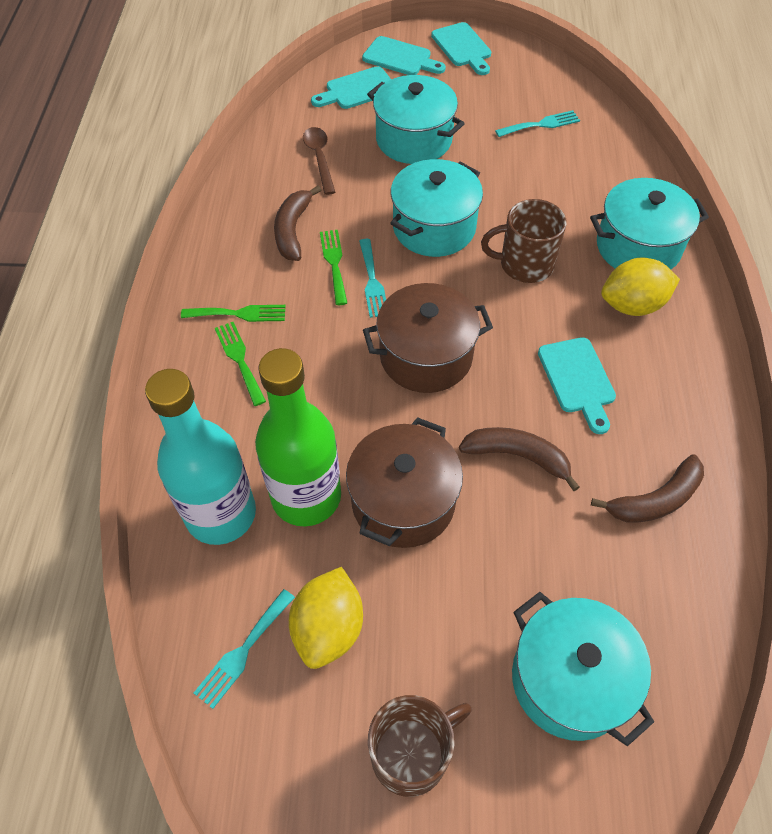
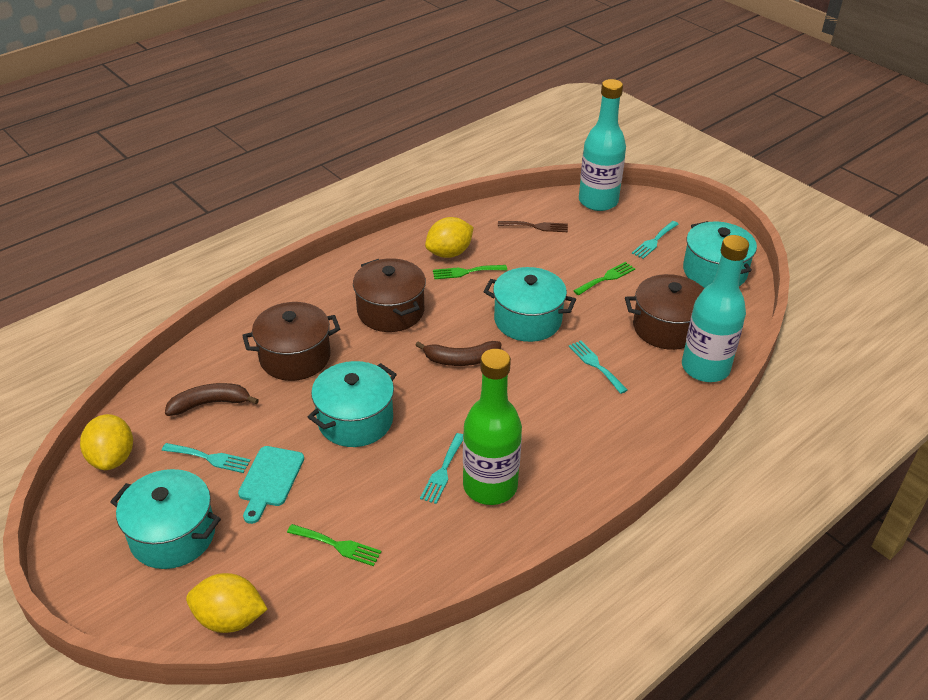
brown banana: [274,185,321,261] [459,427,580,491] [591,454,704,523] = 3 -> [165,383,259,416] [415,341,502,366] = 2
brown fork: none = 0 -> [498,221,568,232] = 1
brown mug: [368,695,472,797] [481,199,567,283] = 2 -> none = 0
brown pot: [346,417,463,548] [363,283,493,393] = 2 -> [242,302,340,381] [353,258,426,332] [625,274,704,350] = 3
brown spoon: [303,127,335,195] = 1 -> none = 0
turquoise bottle: [145,369,256,545] = 1 -> [579,79,626,211] [682,235,749,382] = 2
turquoise cutting board: [311,66,391,109] [362,36,446,75] [431,22,491,75] [538,337,616,434] = 4 -> [238,446,304,524] = 1
turquoise fork: [194,589,295,709] [359,239,386,318] [495,110,580,137] = 3 -> [162,443,251,473] [420,433,463,504] [568,340,628,394] [632,221,679,259] = 4
yellow lemon: [289,567,363,669] [601,257,680,316] = 2 -> [80,414,133,470] [186,573,267,633] [425,217,474,258] = 3

